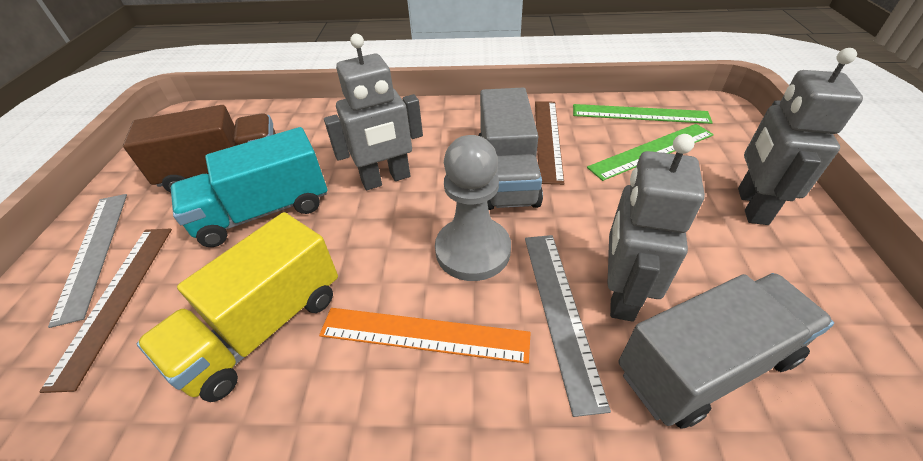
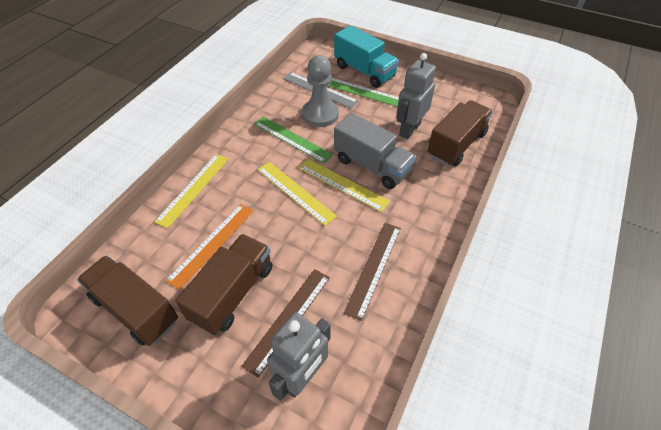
brown truck: [123,105,276,193] = 1 -> [77,255,178,346] [176,234,273,335] [428,100,493,166] = 3
grey robot: [324,34,423,190] [607,134,705,322] [738,48,863,225] = 3 -> [267,312,331,401] [396,53,436,139] = 2
grey ruler: [48,194,127,328] [525,235,611,417] = 2 -> [283,72,358,108] = 1
grey truck: [478,88,543,210] [618,273,834,429] = 2 -> [334,113,416,189] = 1
yellow ruler: none = 0 -> [154,154,229,228] [258,162,337,226] [299,159,390,212] = 3
yellow truck: [137,212,338,402] = 1 -> none = 0

